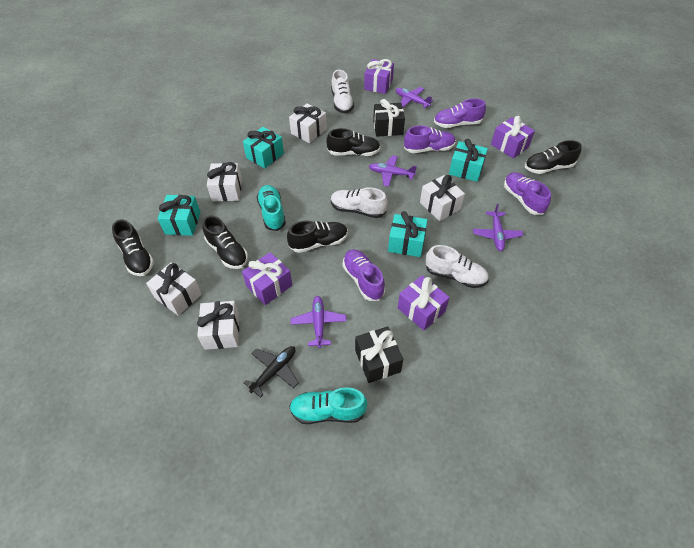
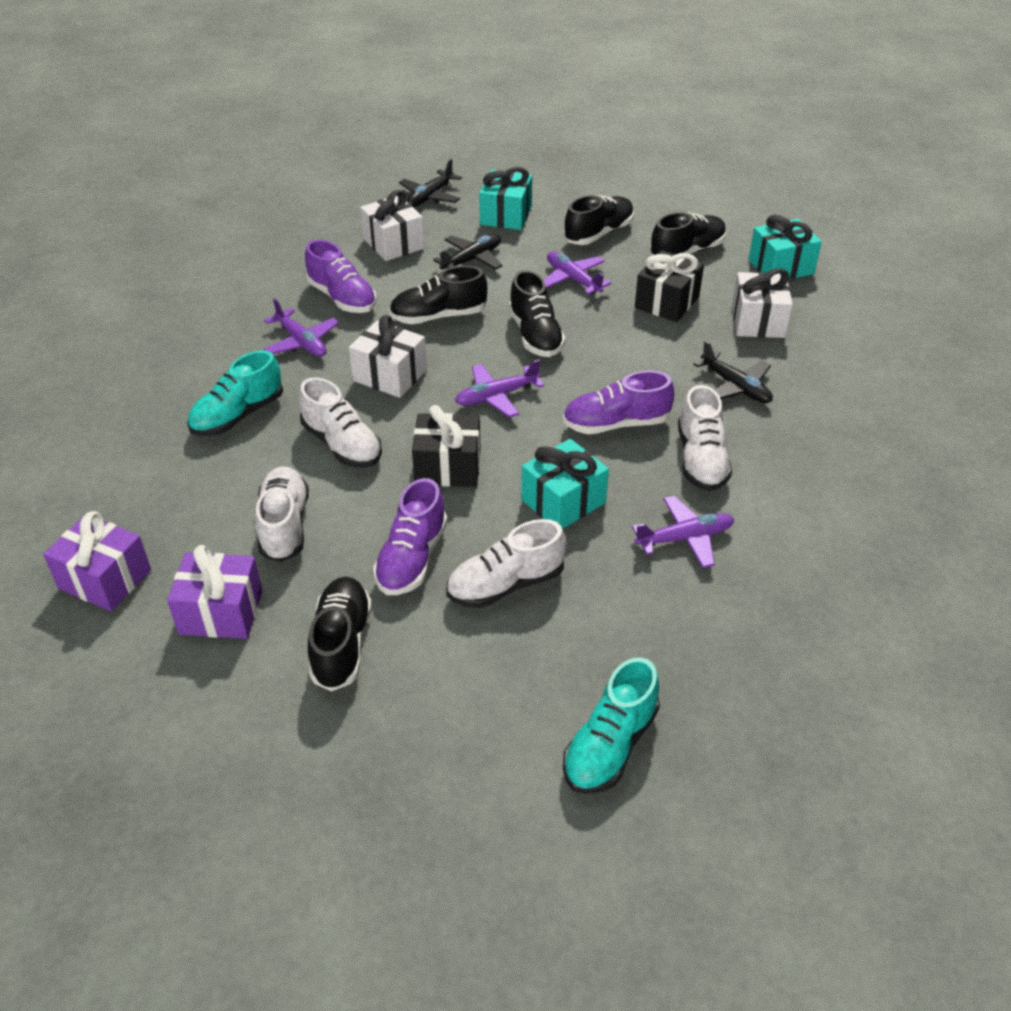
black plane: [244,346,299,398] = 1 -> [399,159,462,207] [433,234,502,270] [693,340,773,403] = 3
purple gift: [242,252,292,305] [364,59,394,94] [398,275,450,331] [491,116,535,158] = 4 -> [43,511,151,611] [167,545,262,639] = 2
purple shoe: [343,249,385,301] [404,126,456,153] [434,98,486,128] [504,172,551,215] = 4 -> [305,240,377,313] [373,478,447,595] [563,370,674,434] = 3
turquoise gift: [158,195,200,236] [243,127,284,169] [388,211,427,257] [449,139,488,182] = 4 -> [479,167,532,230] [521,439,609,529] [749,215,822,280] = 3
white gift: [146,262,202,316] [197,301,239,350] [207,162,242,201] [289,103,327,143] [420,175,465,221] = 5 -> [349,315,427,398] [360,190,425,261] [732,268,793,338] = 3
white shoe: [331,70,354,113] [331,187,388,218] [425,245,489,288] = 3 -> [255,466,309,562] [299,377,382,468] [446,519,567,608] [678,385,732,491] = 4

